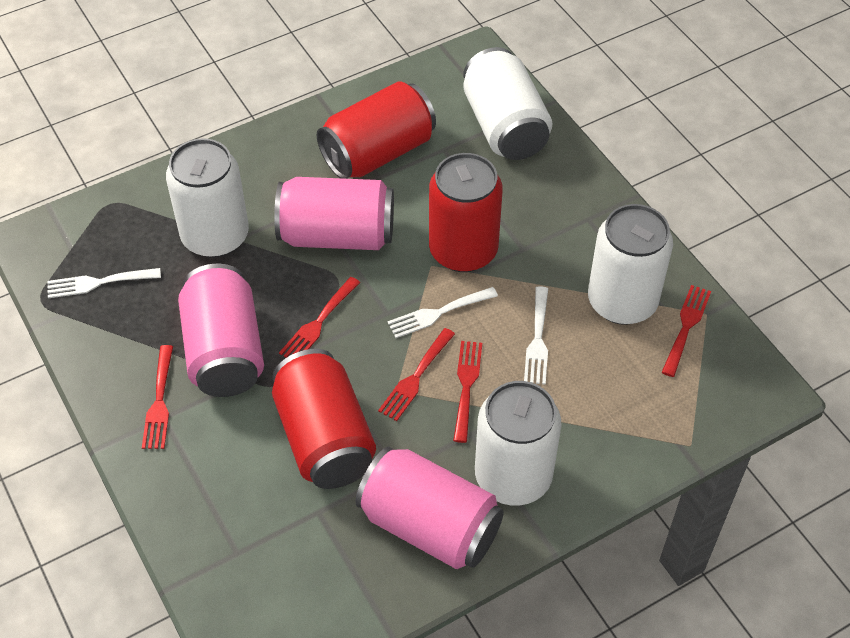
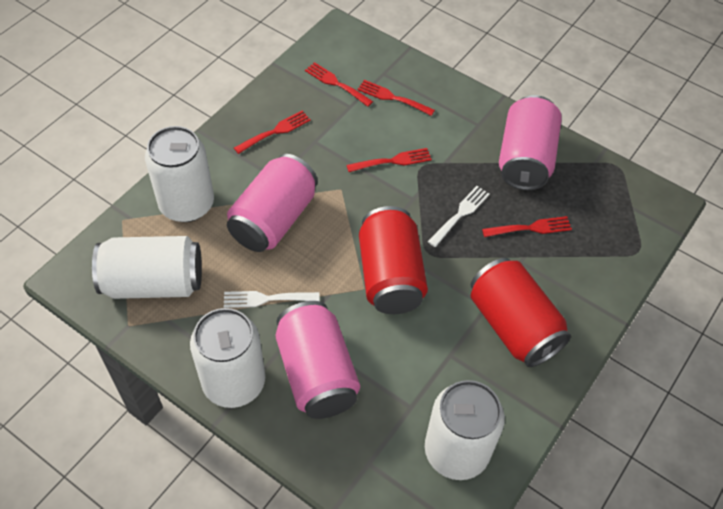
red can: [272,349,376,489] [317,81,436,179] [429,153,503,272] = 3 -> [359,206,428,314] [470,258,571,367] = 2
white fork: [47,268,161,298] [387,287,498,338] [524,286,548,385] = 3 -> [224,291,320,308] [428,186,490,247] = 2

